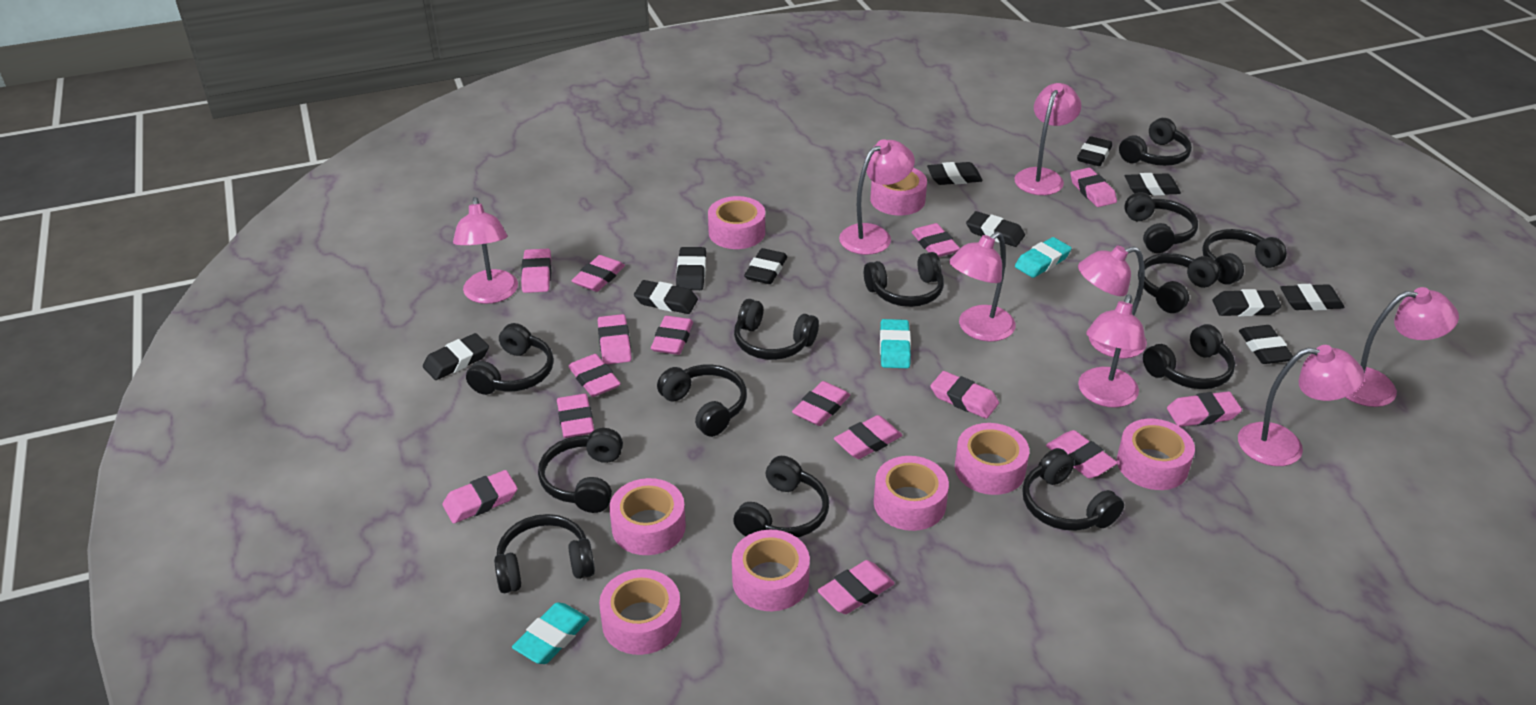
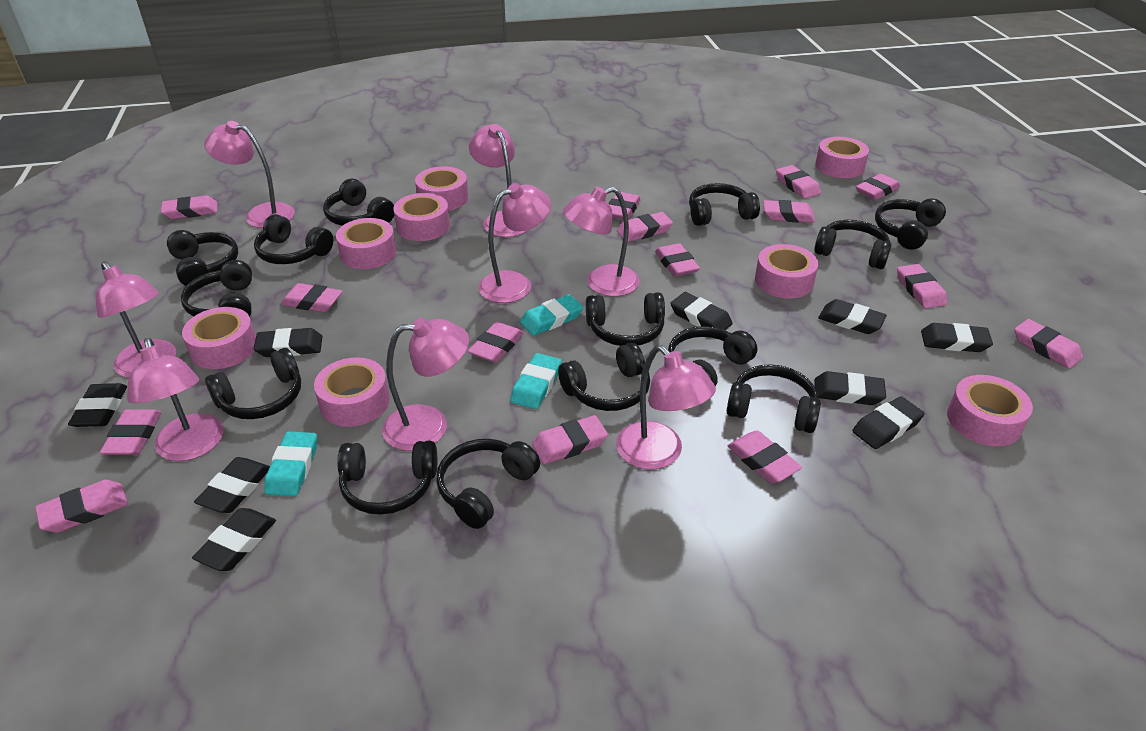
black eraser: [423,333,489,380] [634,280,698,314] [676,247,706,290] [744,248,787,284] [927,162,982,185] [966,211,1025,247] [1077,136,1112,166] [1125,173,1181,196] [1213,289,1281,317] [1239,325,1293,364] [1280,284,1345,311] = 11 -> [68,383,127,427] [192,508,276,571] [194,457,270,513] [253,328,323,357] [670,292,733,330] [814,371,886,405] [818,299,887,334] [852,396,925,449] [921,323,993,352] = 9
black headphones: [466,323,554,395] [494,514,595,593] [538,428,623,513] [657,364,747,437] [733,456,829,538] [734,299,819,360] [864,252,944,307] [1022,448,1124,531] [1119,118,1192,166] [1124,192,1198,253] [1138,253,1220,313] [1143,324,1235,389] [1202,229,1287,285] = 13 -> [167,230,238,286] [181,260,252,317] [205,348,301,419] [254,214,333,264] [323,179,394,226] [337,441,437,515] [436,439,540,529] [558,343,650,411] [586,292,665,346] [668,326,757,386] [689,183,760,226] [727,364,821,433] [814,220,892,269] [875,198,946,250] = 14

